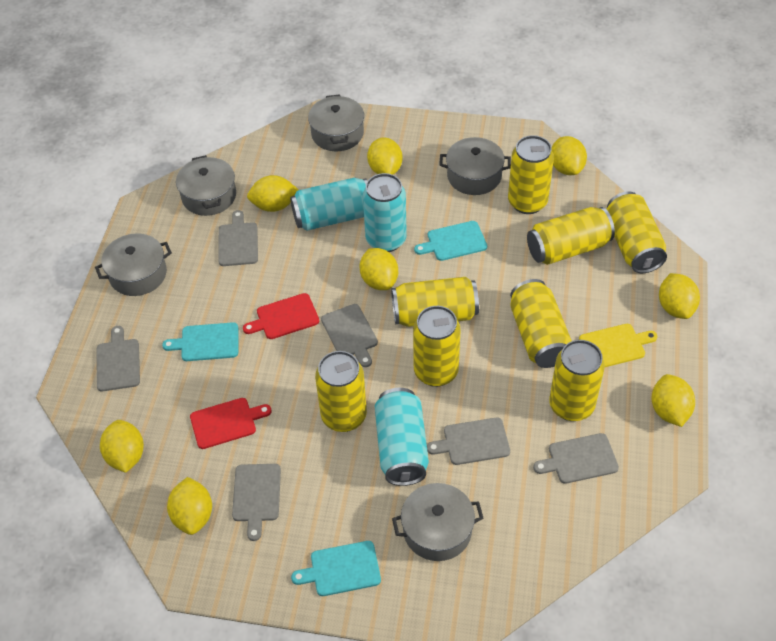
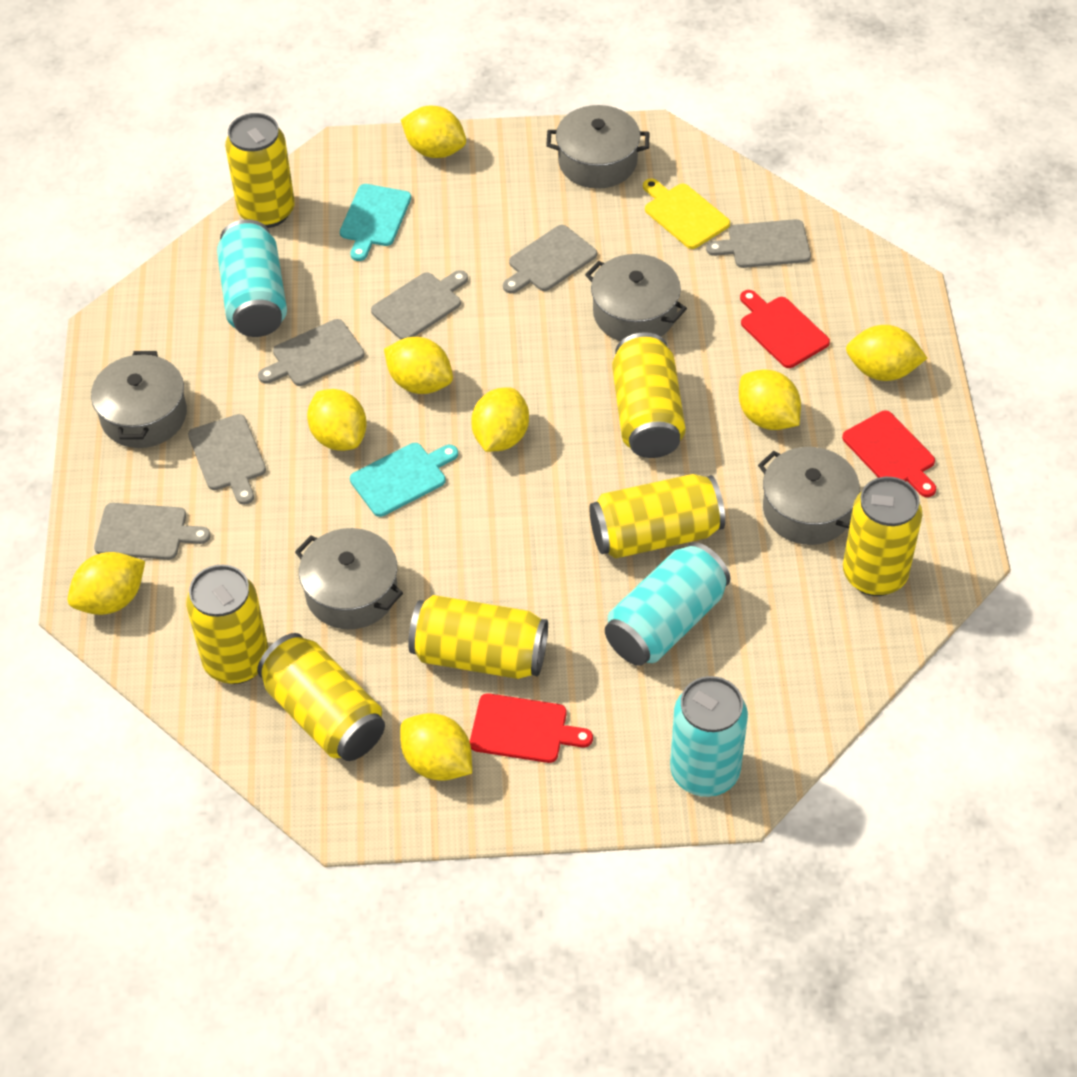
red cutting board: [190,398,272,449] [243,293,319,339] = 2 -> [470,693,593,763] [740,290,830,368] [842,410,936,497] = 3
turquoise cutting board: [162,322,238,361] [291,541,381,596] [414,221,487,261] = 3 -> [340,184,411,261] [350,443,458,517] = 2
yellow can: [315,351,367,432] [391,277,479,327] [413,306,461,387] [508,135,554,214] [510,279,572,368] [527,207,615,265] [549,340,605,421] [606,191,667,273] = 8 -> [186,565,269,684] [225,113,295,228] [257,633,385,761] [408,595,548,679] [589,474,725,558] [612,332,686,458] [843,477,922,596] = 7

